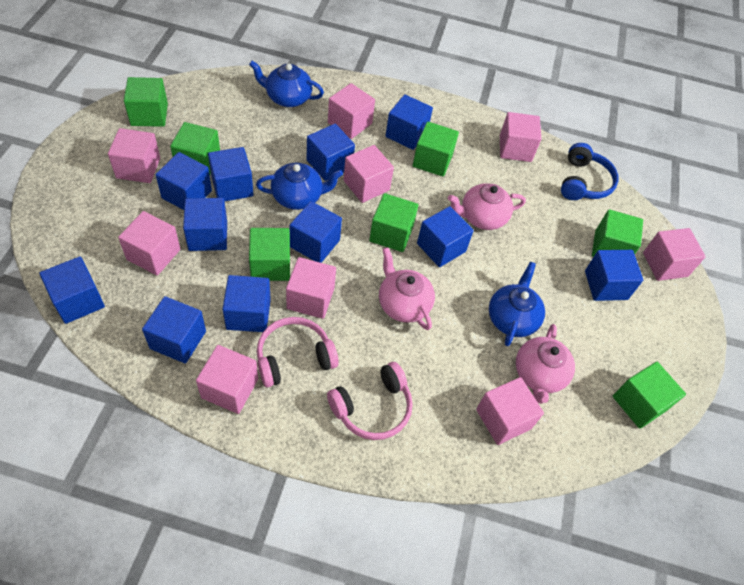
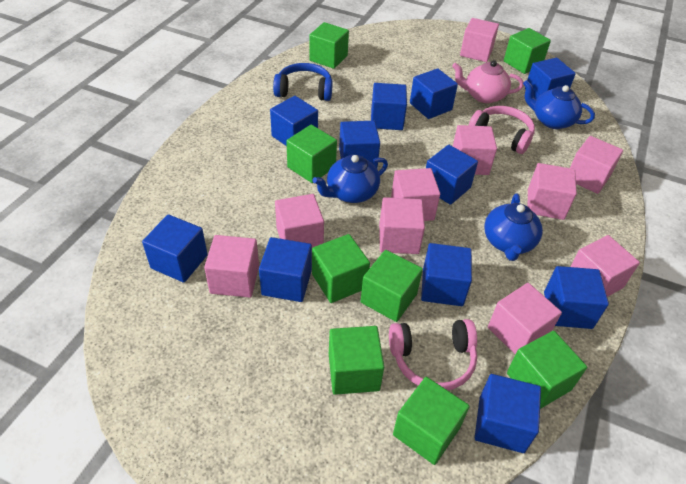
green cube: [124,77,168,127] [170,122,220,175] [249,228,290,281] [369,193,418,252] [413,122,459,177] [592,209,643,257] [613,362,686,429] = 7 -> [286,125,337,183] [309,22,349,69] [312,234,370,303] [329,326,384,395] [361,250,423,322] [393,377,470,465] [504,28,551,74] [507,331,587,409] = 8
pink cube: [108,128,160,183] [118,211,180,275] [196,345,258,414] [286,257,336,319] [328,83,375,139] [343,145,394,203] [476,377,544,445] [500,112,541,162] [643,228,706,281] = 9 -> [204,235,259,297] [275,194,324,248] [379,197,425,254] [391,168,440,221] [453,125,497,175] [460,18,499,62] [488,283,562,355] [528,163,577,220] [570,136,623,194] [570,235,640,297] = 10
pink teapot: [379,247,435,330] [448,183,526,230] [516,324,575,404] = 3 -> [452,60,524,103] = 1

